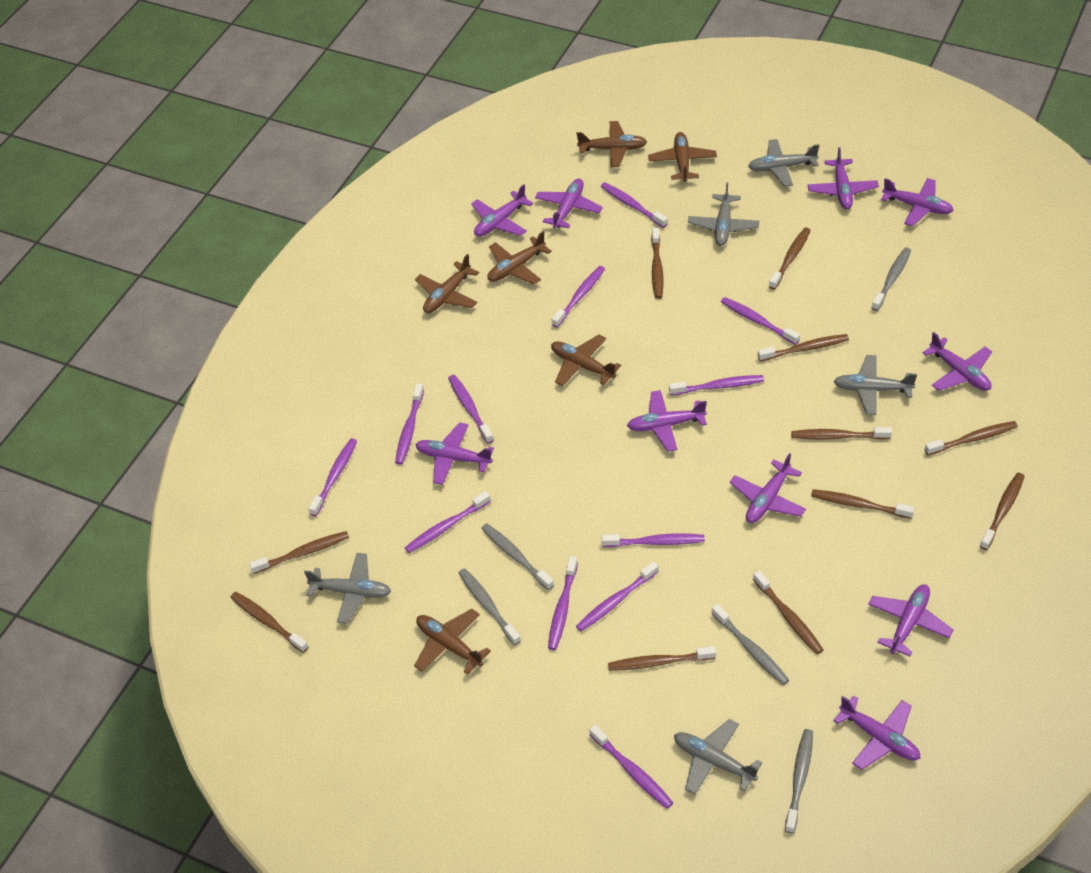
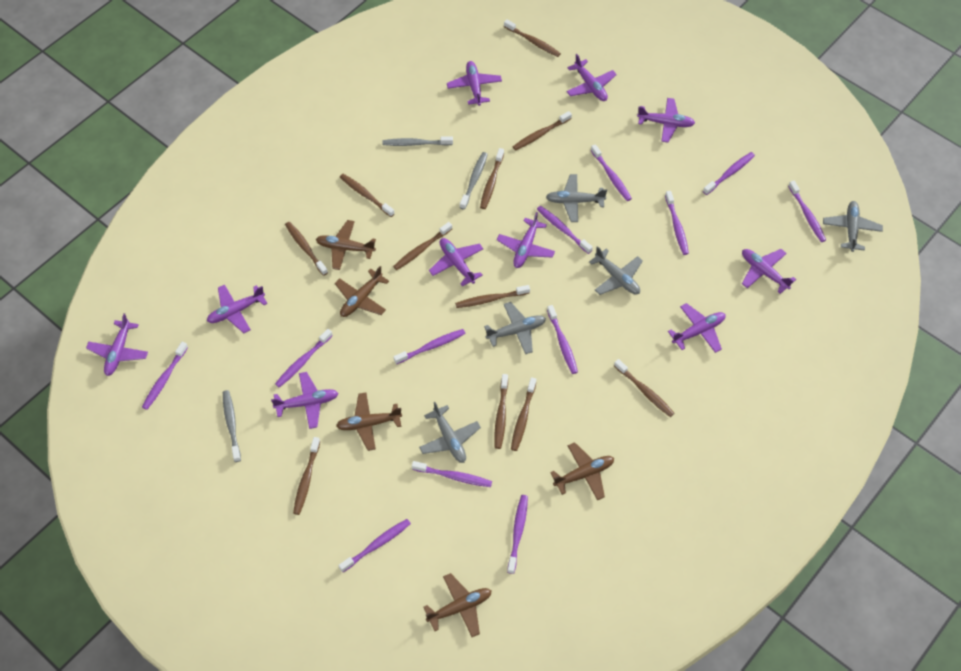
brown plane: [414,609,491,674] [415,254,479,313] [487,231,552,285] [551,335,621,386] [577,121,647,167] [648,132,717,182] = 6 -> [316,220,376,270] [335,266,389,317] [336,392,402,451] [423,573,492,637] [550,442,614,500] = 5
grey toothbrush: [459,568,521,645] [481,523,554,590] [711,604,789,685] [785,729,813,833] [871,247,911,311] = 5 -> [223,390,241,462] [382,136,453,146] [460,152,488,210] = 3

